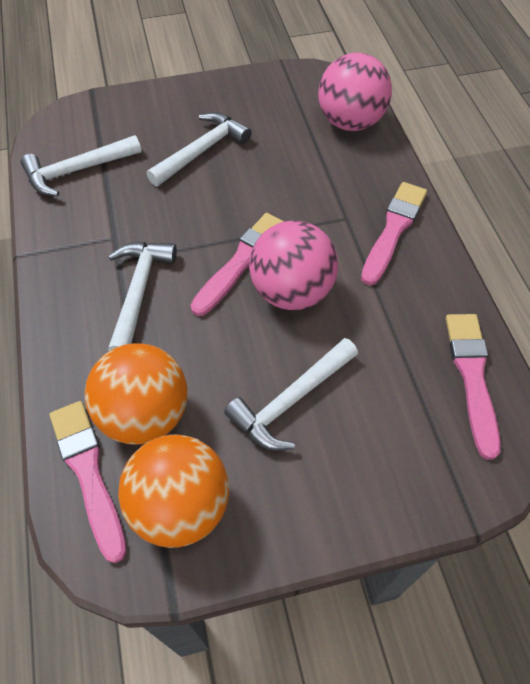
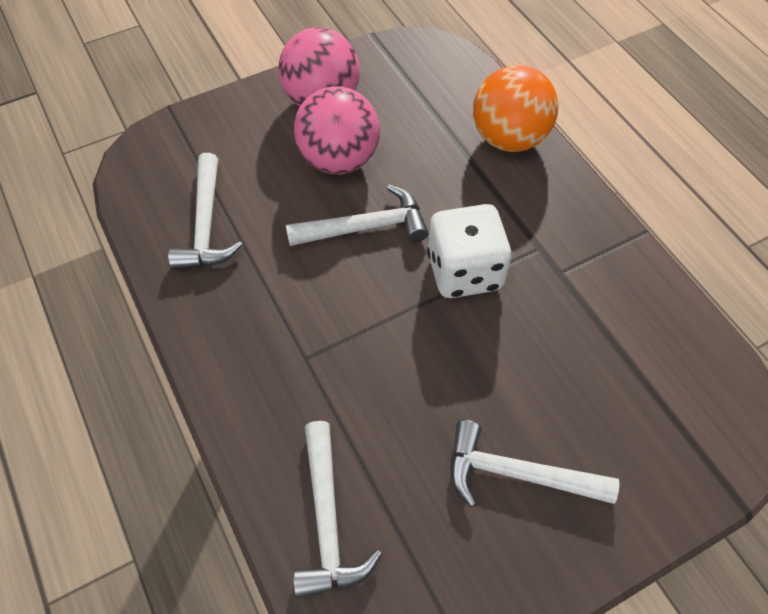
orange ball: [85,343,188,445] [118,434,229,548] = 2 -> [473,65,559,152] = 1
pink brush: [50,401,127,563] [191,213,284,316] [361,182,427,286] [446,314,501,460] = 4 -> none = 0
white dice: none = 0 -> [427,204,512,298] = 1

